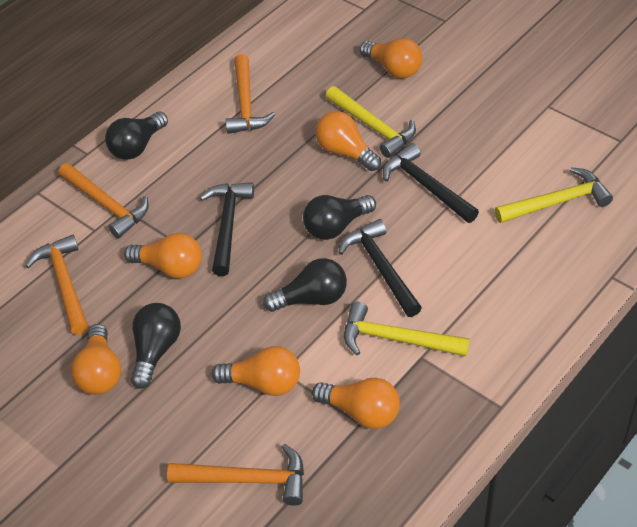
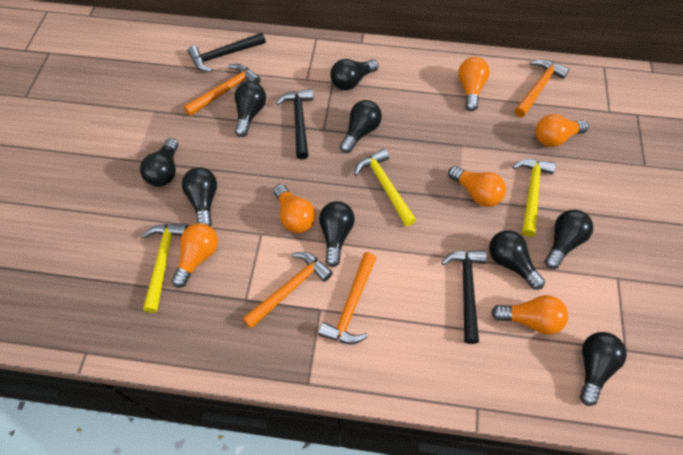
black light bulb: [105,112,168,160] [131,303,181,389] [263,258,347,312] [303,195,376,240] = 4 -> [140,138,178,187] [182,167,217,227] [235,81,266,137] [319,201,355,267] [330,59,378,90] [340,100,382,153] [489,230,545,290] [545,210,593,269] [580,332,627,406] = 9

